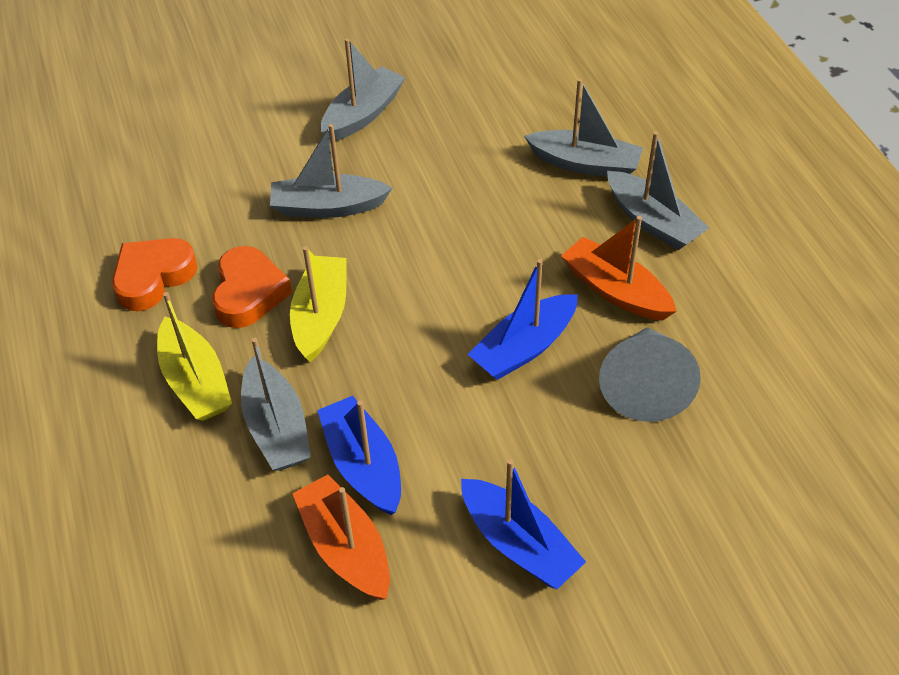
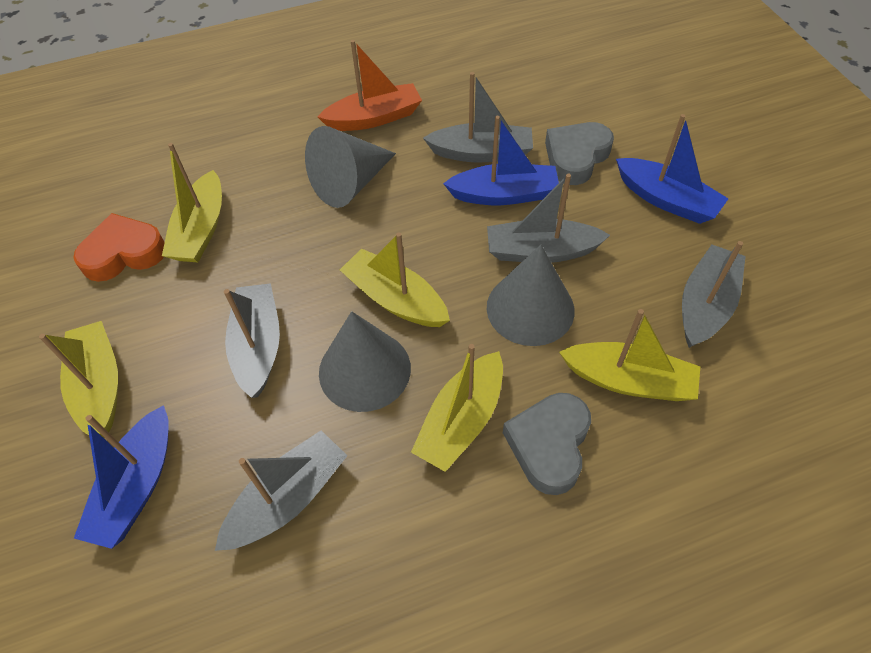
grey cone: [599,328,701,422] = 1 -> [305,126,396,208] [319,311,411,412] [487,245,575,346] = 3
grey heart: none = 0 -> [503,393,591,495] [545,122,614,185] = 2
orange boat: [292,475,390,600] [561,216,677,321] = 2 -> [317,40,422,131] = 1
orange heart: [112,238,197,311] [212,246,292,328] = 2 -> [74,213,165,282] = 1
yellow boat: [157,292,232,421] [290,246,347,362] = 2 -> [39,321,118,438] [162,143,222,262] [340,232,450,327] [411,344,503,472] [559,309,700,401] = 5

